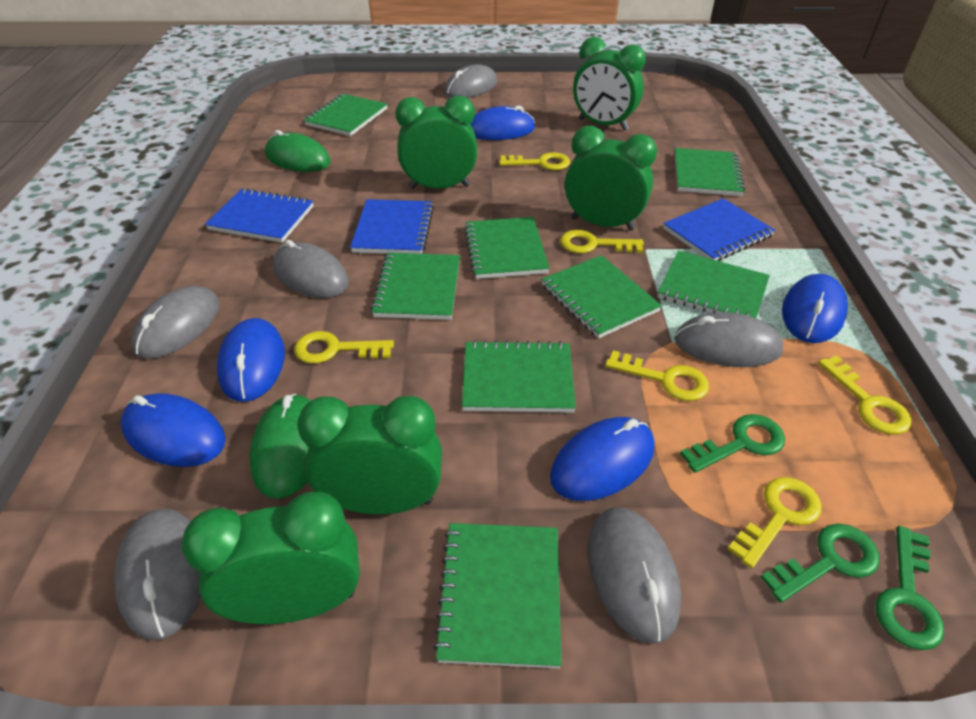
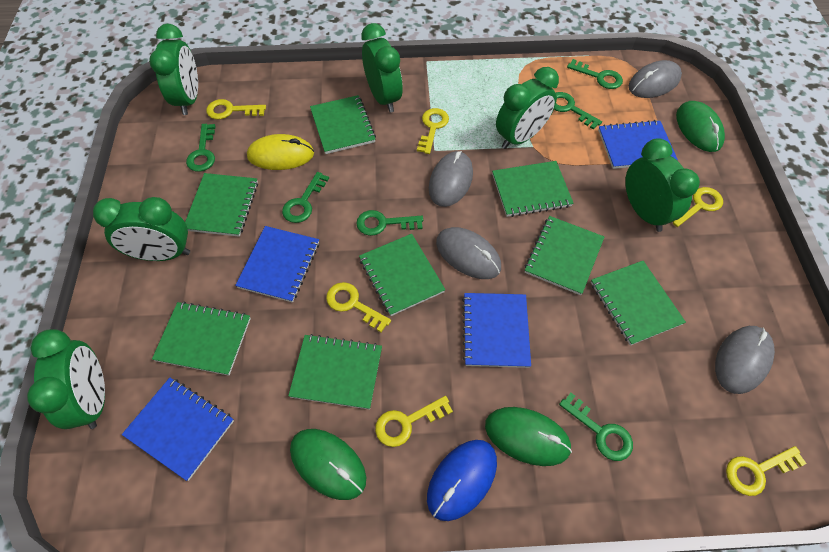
blue mouse: [121,393,226,467] [217,318,285,402] [470,105,535,140] [550,417,654,501] [782,274,848,343] = 5 -> [427,440,497,521] = 1
blue notebook: [205,188,313,243] [350,199,434,254] [663,198,775,261] = 3 -> [122,378,234,481] [235,226,319,303] [462,293,531,368] [598,120,678,169] = 4
green clock: [182,492,360,624] [297,396,442,515] [395,95,477,189] [565,126,657,231] [573,37,646,131] = 5 -> [27,329,105,429] [93,197,190,261] [149,24,198,115] [361,23,403,113] [496,67,559,149] [625,138,700,232] = 6
green key: [680,414,785,473] [761,524,880,603] [876,526,944,650] = 3 -> [186,124,216,172] [282,172,329,223] [356,210,423,236] [554,92,602,130] [559,393,633,461] [567,59,623,89] = 6
green mouse: [249,394,311,499] [265,130,331,172] = 2 -> [290,429,366,500] [485,407,572,466] [676,101,725,152] = 3
grey mouse: [114,508,201,641] [131,286,220,359] [273,240,349,298] [444,64,498,98] [588,507,681,644] [674,312,784,367] = 6 -> [429,151,473,207] [436,227,501,279] [629,60,682,98] [715,326,775,394] = 4
yellow mouse: none = 0 -> [247,134,314,170] = 1

